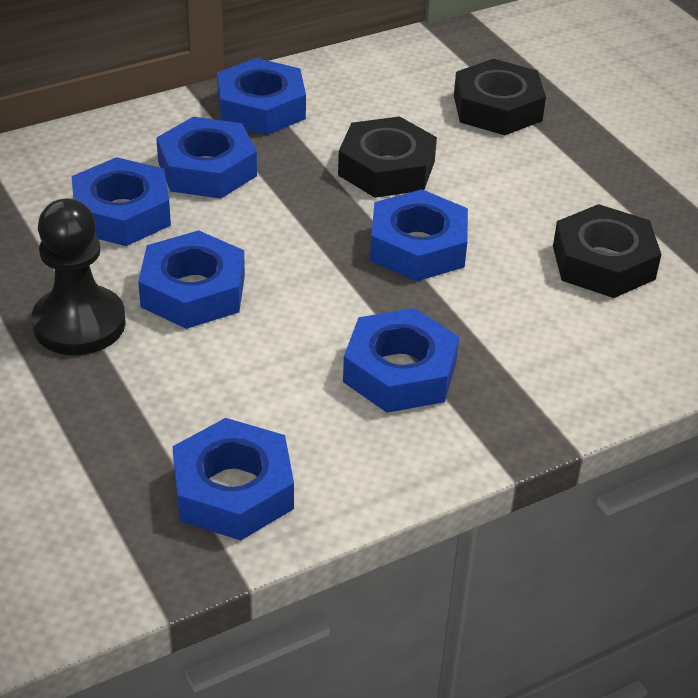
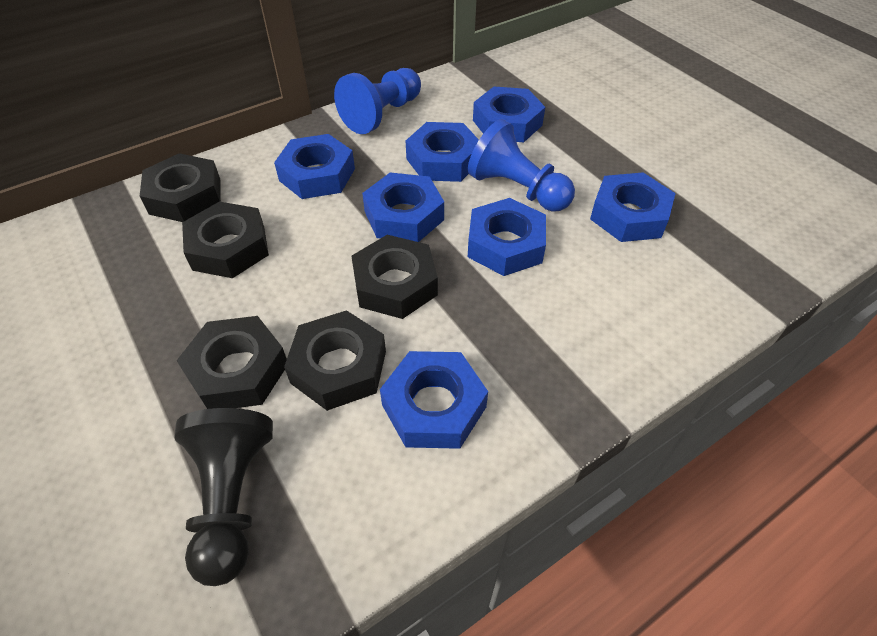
black nut: [338,116,437,198] [454,59,546,135] [553,204,661,298] = 3 -> [140,153,221,222] [176,316,287,409] [182,202,269,278] [284,310,386,411] [351,235,438,319] = 5
blue pawn: none = 0 -> [334,68,421,134] [468,119,575,212] = 2

